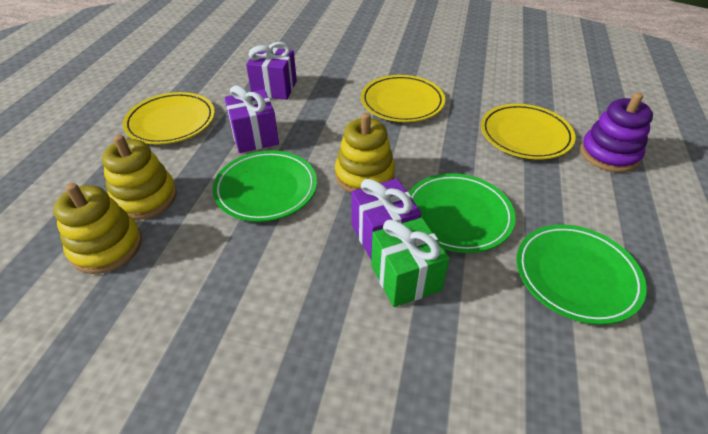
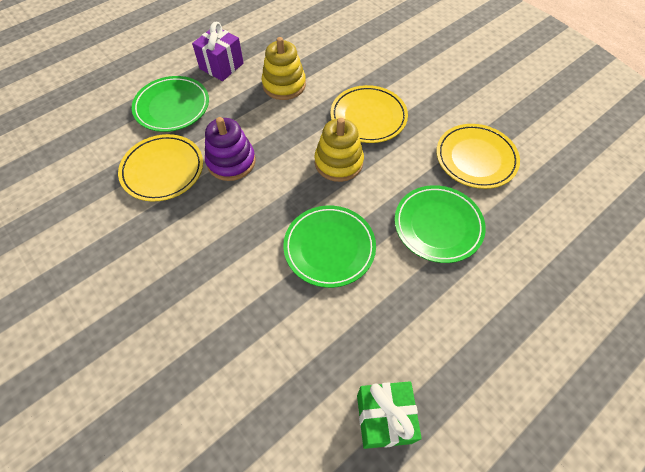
purple gift: [224,85,279,153] [246,42,297,100] [351,179,421,259] = 3 -> [192,22,244,81] = 1
yellow stacking toy: [54,183,142,274] [102,134,177,220] [335,113,395,193] = 3 -> [262,37,306,100] [314,118,364,182] = 2

